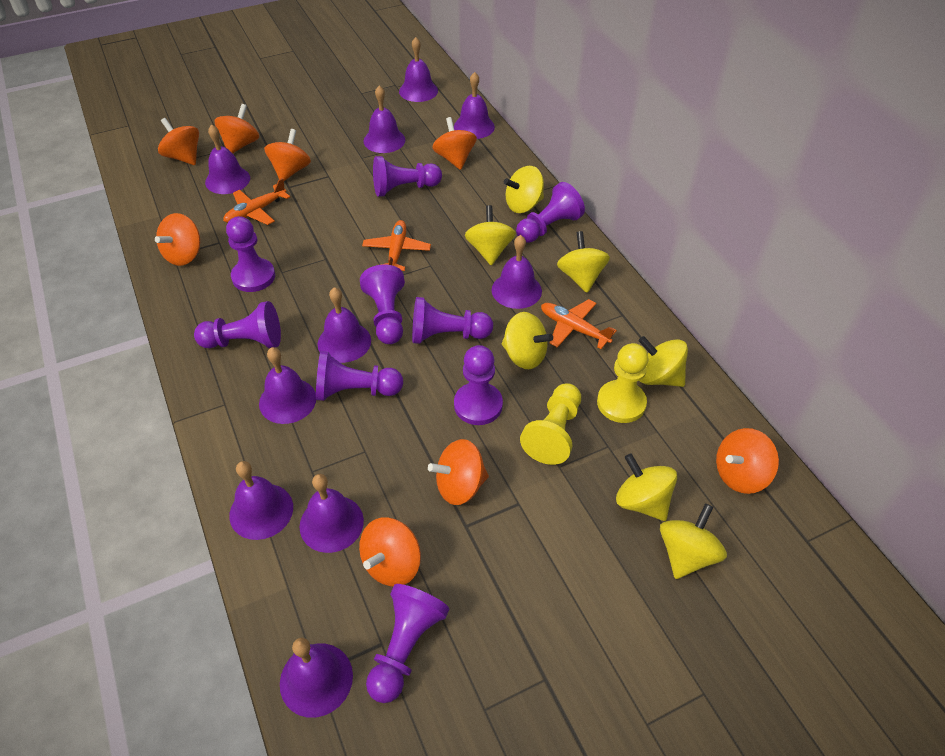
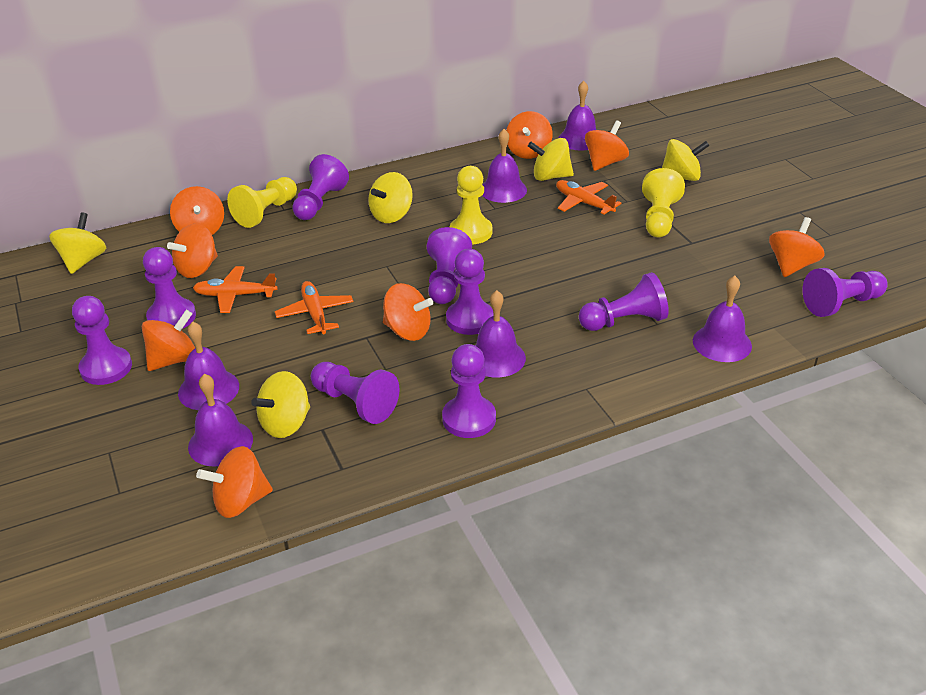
purple bell: [205,124,250,194] [229,461,293,540] [259,347,316,424] [280,638,353,718] [300,474,364,553] [318,287,371,363] [364,86,405,153] [399,37,438,102] [454,72,495,139] [492,235,542,309] = 10 -> [178,322,239,410] [188,374,253,467] [475,290,526,378] [482,129,527,203] [558,81,596,151] [693,276,752,362] = 6
yellow pawn: [520,383,581,465] [597,343,649,423] = 2 -> [227,177,297,228] [450,166,492,244] [642,168,685,237] = 3
yellow spinning top: [465,205,516,265] [502,312,553,369] [504,166,544,213] [557,231,610,293] [616,453,677,521] [639,336,688,387] [660,503,727,579] = 7 -> [49,212,106,274] [251,371,310,438] [368,172,413,223] [528,138,574,181] [662,139,710,181] = 5

